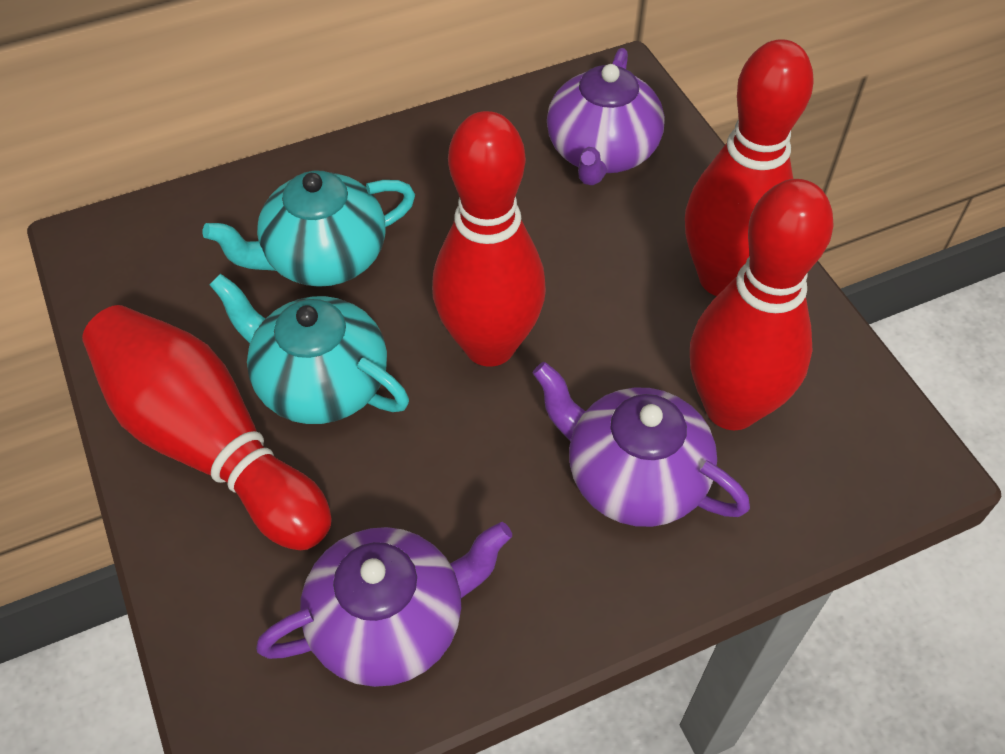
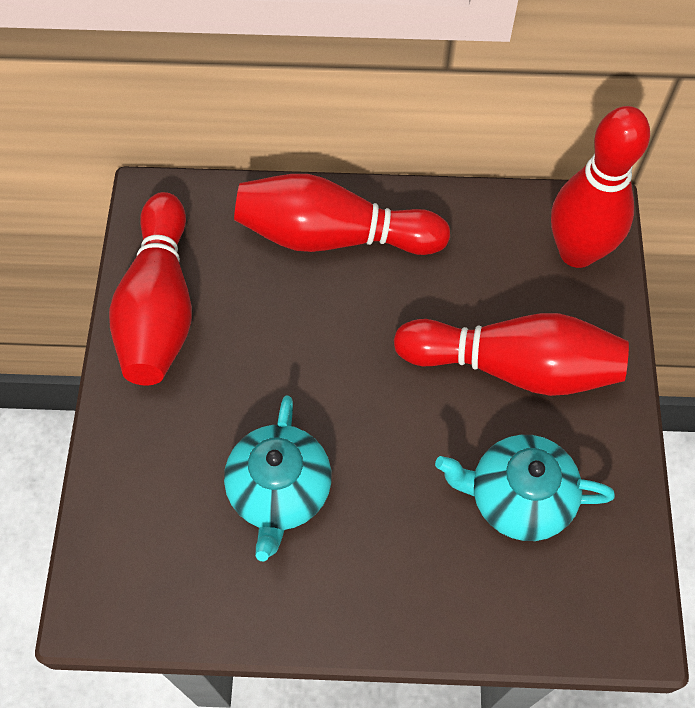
purple teapot: [256,522,512,687] [532,362,750,527] [547,48,665,185] = 3 -> none = 0

